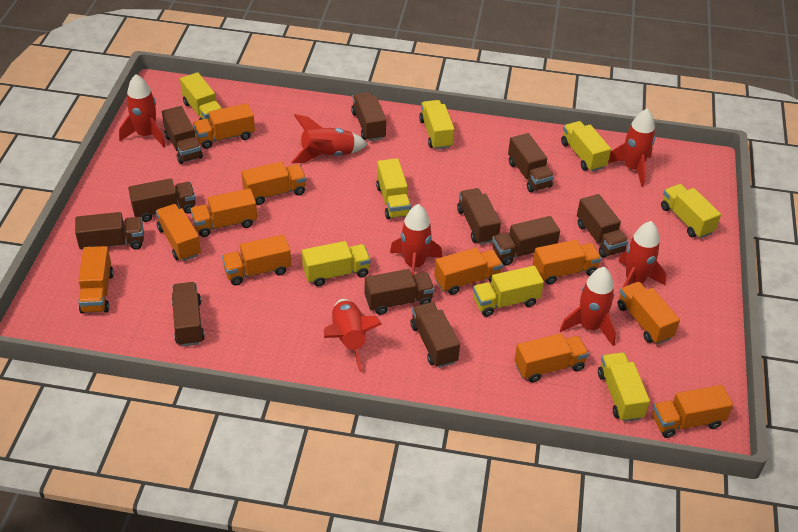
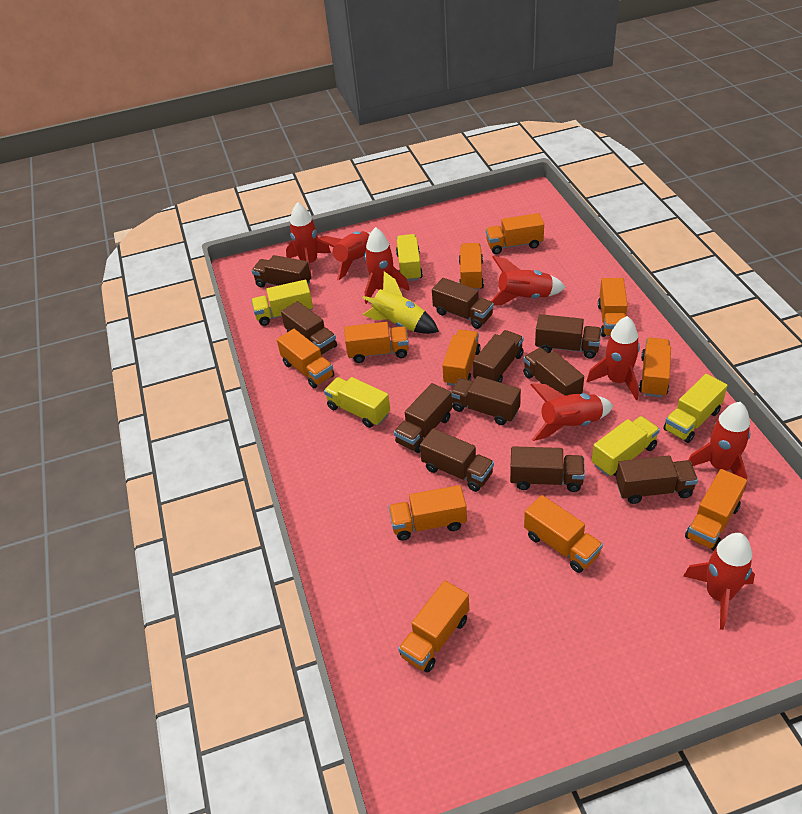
red rocket: [119,74,166,147] [291,114,368,163] [324,299,382,372] [390,204,442,275] [560,267,616,346] [608,108,655,187] [618,221,666,287] = 7 -> [286,202,331,279] [316,231,370,281] [365,227,409,304] [491,256,566,305] [530,383,613,441] [587,316,640,400] [683,533,755,630] [688,402,751,490] = 8
yellow rocket: none = 0 -> [363,271,439,334] = 1
yellow truck: [180,72,222,122] [302,241,371,286] [376,158,411,219] [419,100,454,150] [473,266,544,317] [561,121,611,172] [598,352,650,422] [661,184,721,239] = 8 -> [251,280,313,326] [324,377,390,428] [396,234,423,281] [592,416,660,477] [663,374,728,443] = 5

